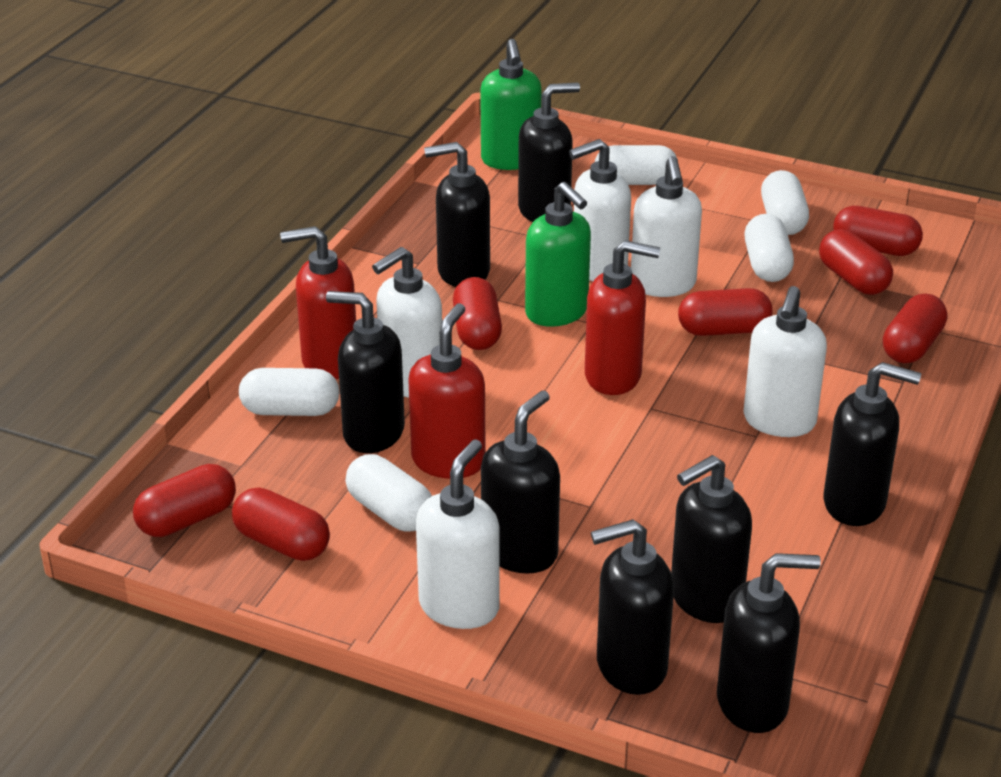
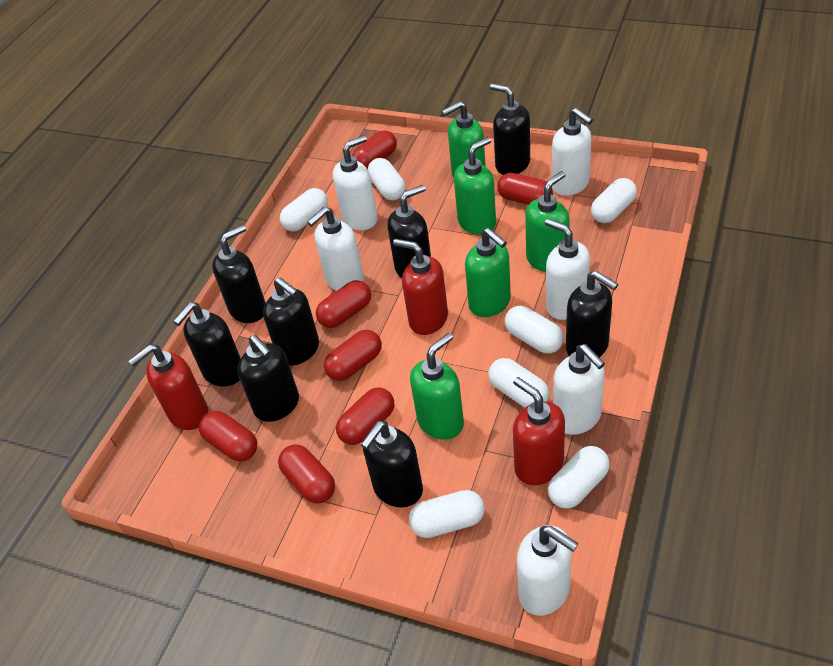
green soap dispenser: [480,39,541,170] [525,182,591,327] = 2 -> [410,333,464,440] [441,101,486,178] [454,137,496,235] [465,228,511,317] [525,171,570,272] = 5
white capsule: [239,368,339,416] [345,454,432,532] [595,145,678,185] [745,214,794,282] [761,170,809,235] = 5 -> [280,188,328,232] [368,158,405,200] [409,490,485,538] [488,358,549,408] [504,306,564,353] [548,446,610,509] [591,178,637,223] = 7
white soap dispenser: [372,247,442,398] [416,439,499,629] [569,139,631,281] [631,156,702,297] [743,286,827,437] = 5 -> [307,207,364,291] [333,135,378,231] [517,525,579,616] [545,219,590,320] [552,108,593,196] [553,344,605,435] = 6

